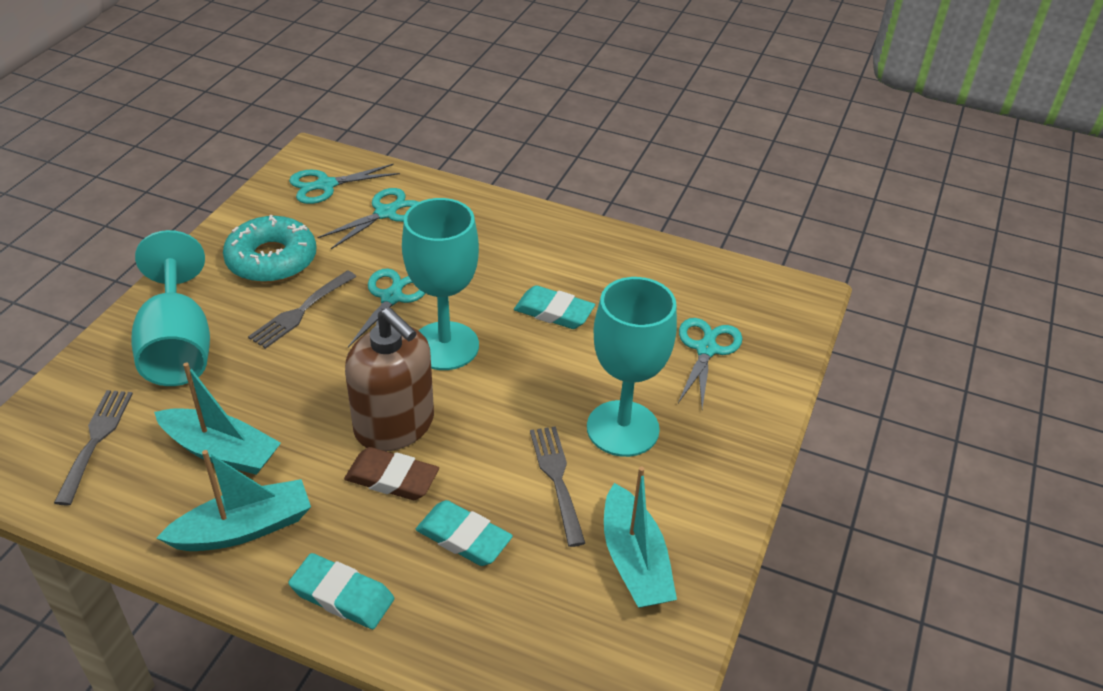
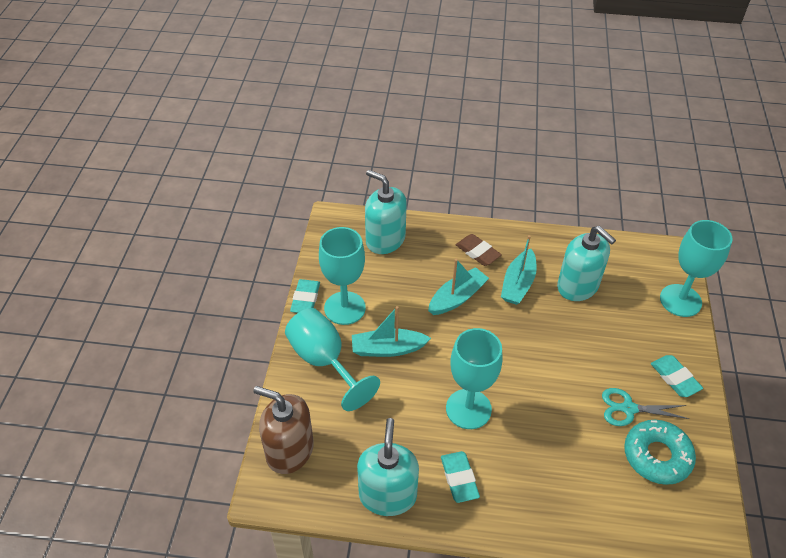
grey fork: [54,390,133,506] [248,270,356,349] [530,426,585,547] = 3 -> none = 0
turquoise goblet: [132,230,210,386] [402,198,479,370] [587,277,677,457] = 3 -> [285,308,380,411] [319,227,366,325] [446,328,503,429] [660,220,733,317] = 4
turquoise scissors: [289,164,400,204] [317,188,419,249] [348,268,426,347] [678,318,743,408] = 4 -> [602,388,690,426] = 1
turquoise soap dispenser: none = 0 -> [357,418,419,516] [365,170,407,254] [557,226,616,301] = 3

